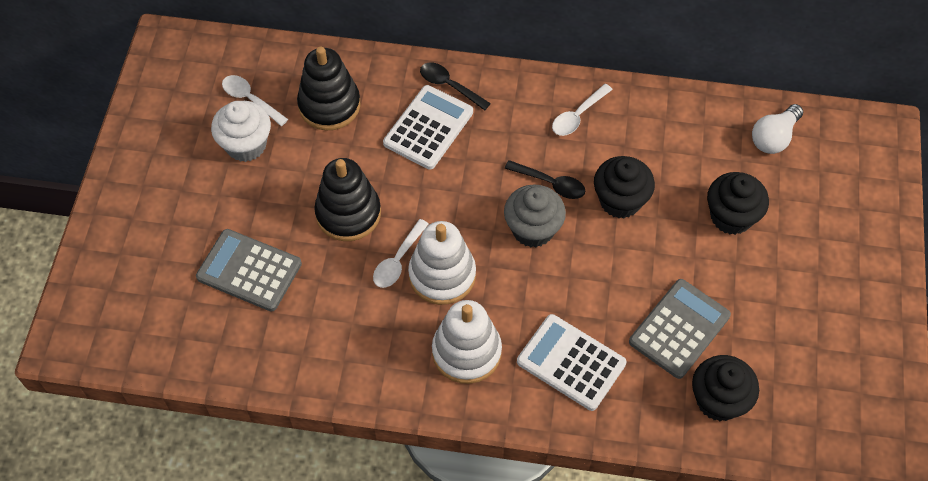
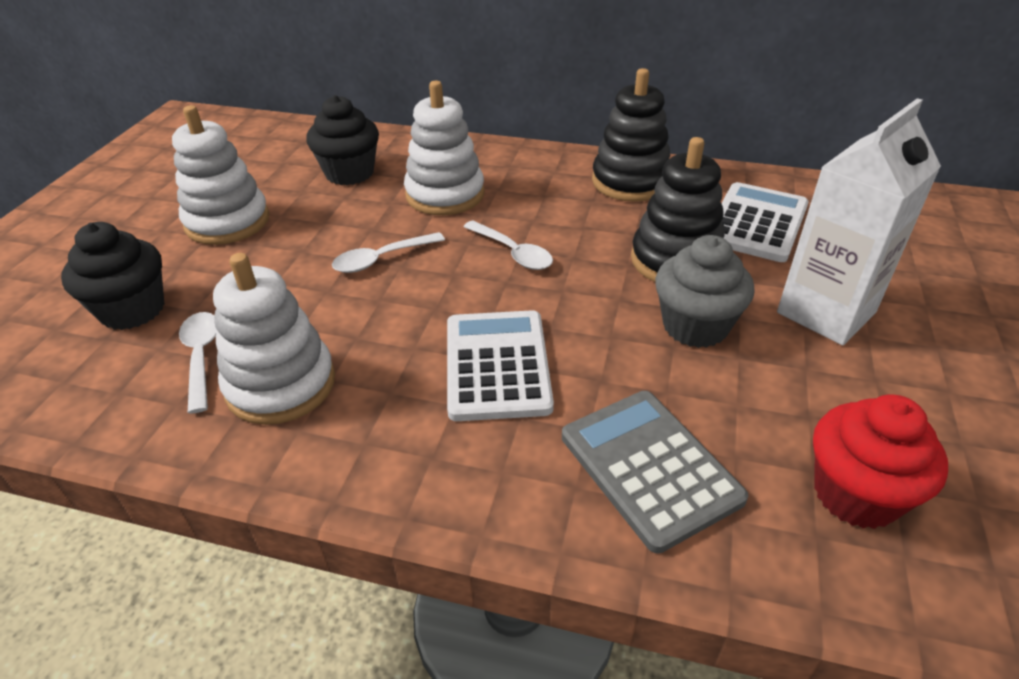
black cupcake: [594,156,655,218] [692,355,759,421] [707,172,769,235] = 3 -> [61,222,164,330] [306,95,379,185] = 2
black spoon: [420,63,491,110] [505,160,585,199] = 2 -> none = 0
grey calculator: [196,229,302,311] [629,279,731,379] = 2 -> [562,391,749,553] = 1
red cupcake: none = 0 -> [813,394,948,529] = 1
white carton: none = 0 -> [777,98,941,345] = 1
white cupcake: [211,101,271,162] = 1 -> none = 0
white light bulb: [752,104,803,154] = 1 -> none = 0
white stacking toy: [408,221,476,305] [432,300,502,384] = 2 -> [172,105,269,245] [213,253,335,425] [404,81,485,215] = 3

